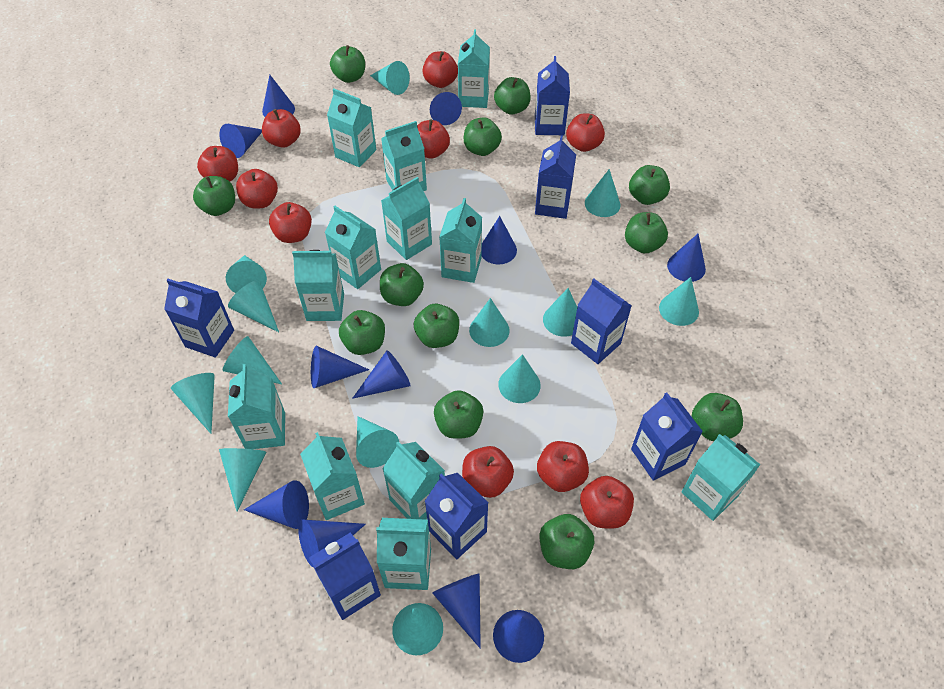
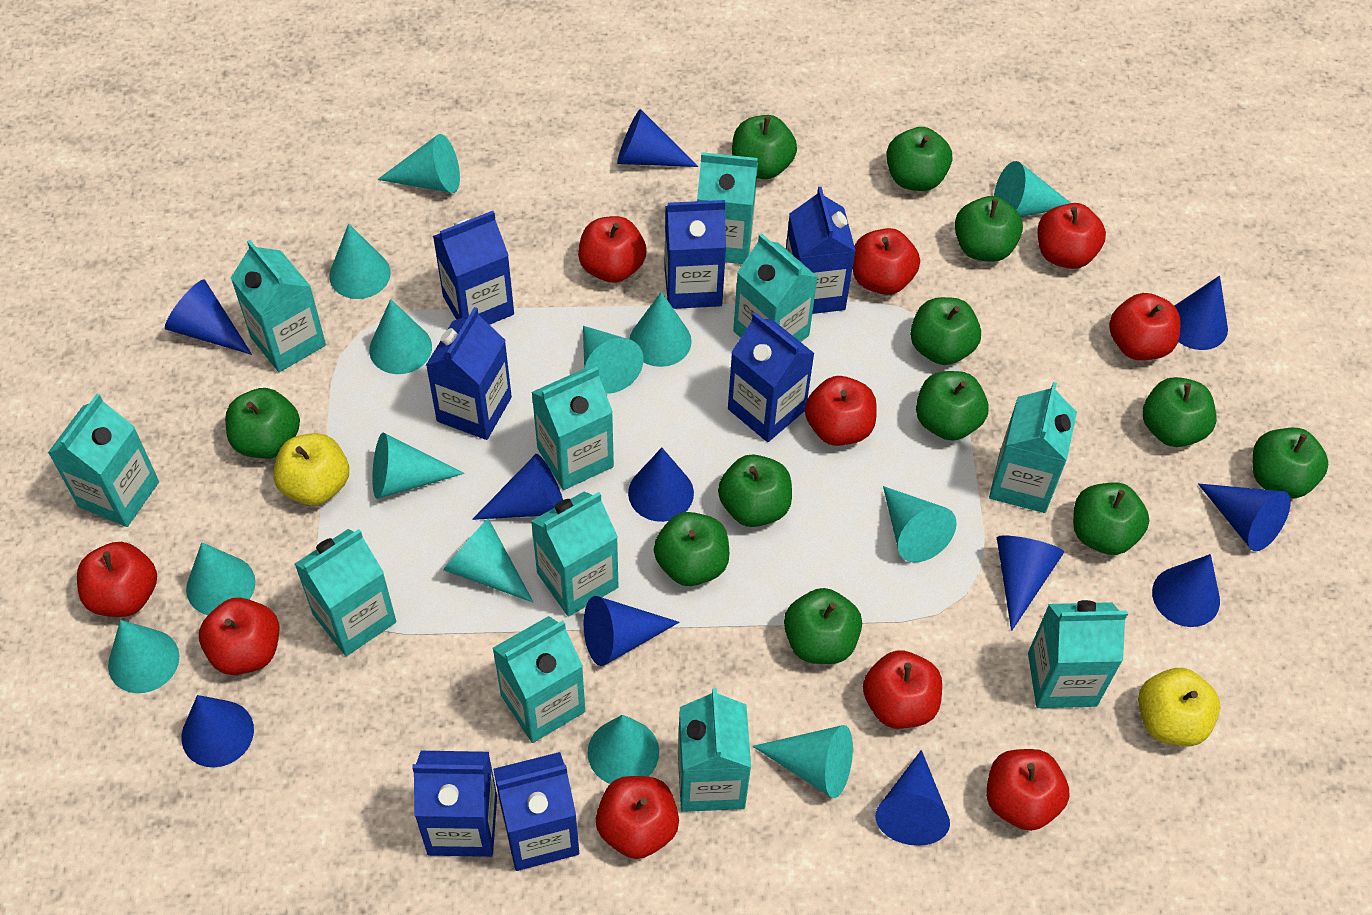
turquoise carton: [228,364,285,449] [292,250,344,321] [300,432,365,520] [325,206,381,289] [327,89,376,167] [376,518,431,590] [381,121,427,191] [381,177,432,260] [383,441,445,520] [439,198,482,283] [458,29,490,108] [682,434,760,521] = 12 -> [48,394,159,527] [231,240,326,372] [294,529,396,656] [492,616,585,743] [531,367,614,490] [531,491,619,616] [678,688,751,812] [697,152,758,264] [733,233,818,342] [989,382,1077,513] [1028,600,1128,708] = 11
yellow apple: none = 0 -> [273,433,349,505] [1138,668,1220,746] = 2

